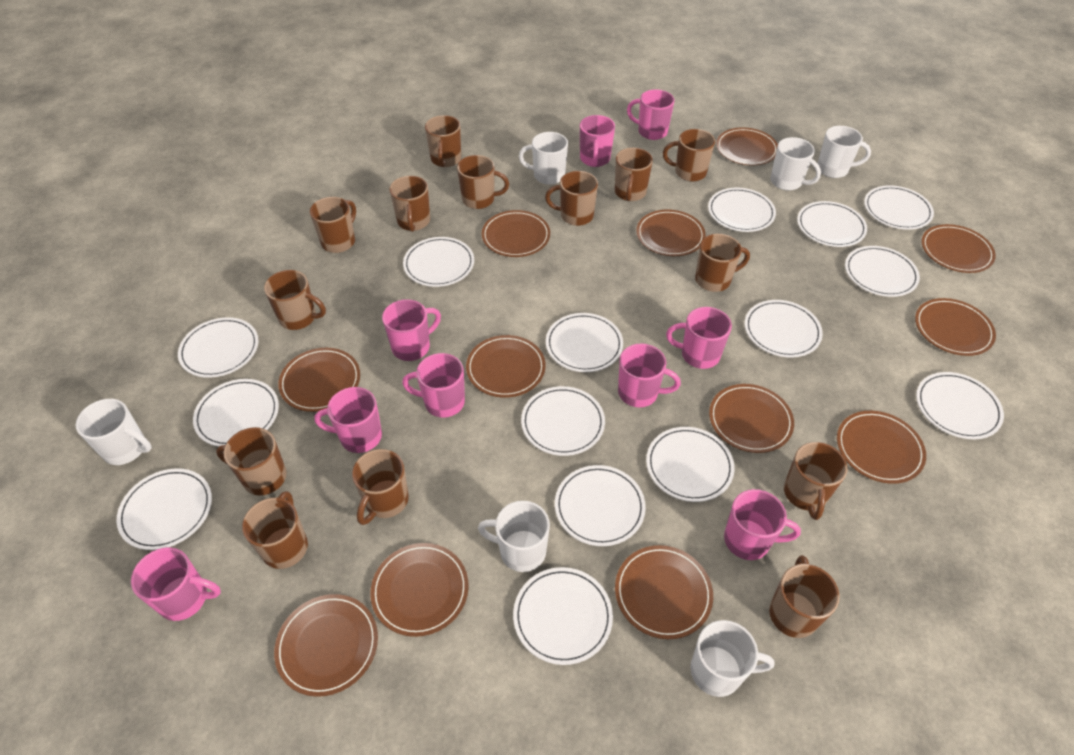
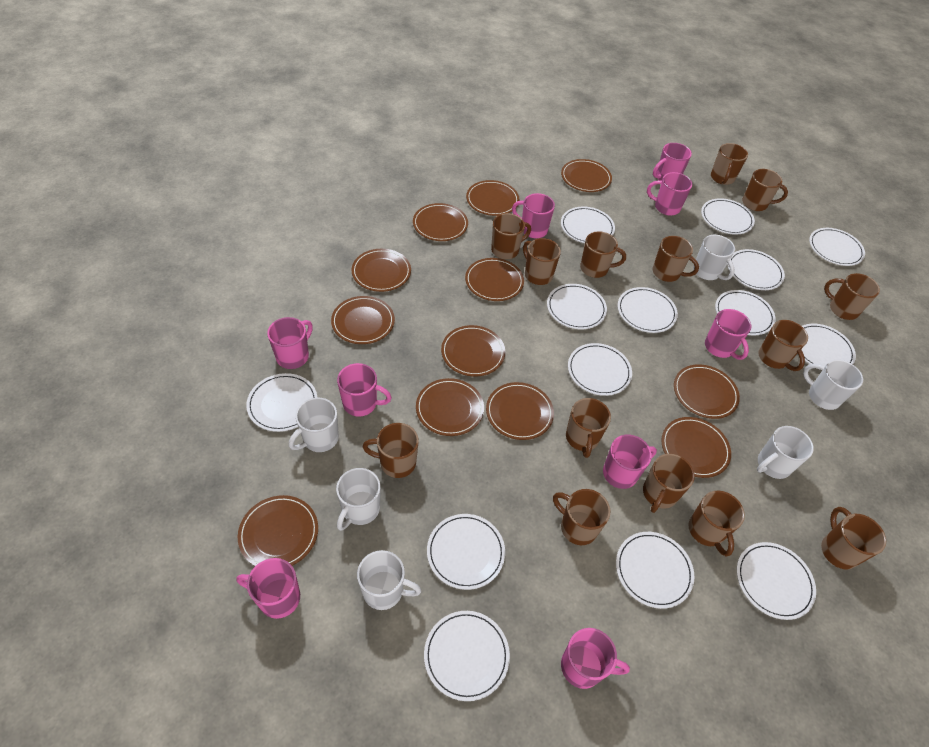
white plate: [116,468,212,550] [178,317,258,378] [193,379,279,447] [403,237,474,287] [513,567,613,665] [521,386,605,456] [546,313,623,372] [555,465,646,546] [646,427,735,502] [708,188,776,232] [745,300,823,358] [797,201,867,247] [845,246,920,297] [864,185,934,230] [916,372,1004,439] = 15 -> [246,373,317,432] [424,611,510,701] [427,514,505,590] [547,284,607,329] [561,207,615,243] [568,343,632,396] [616,532,694,609] [617,287,678,333] [701,198,755,235] [715,290,775,335] [728,249,785,290] [737,542,816,620] [801,324,856,370] [809,228,865,266] = 14

